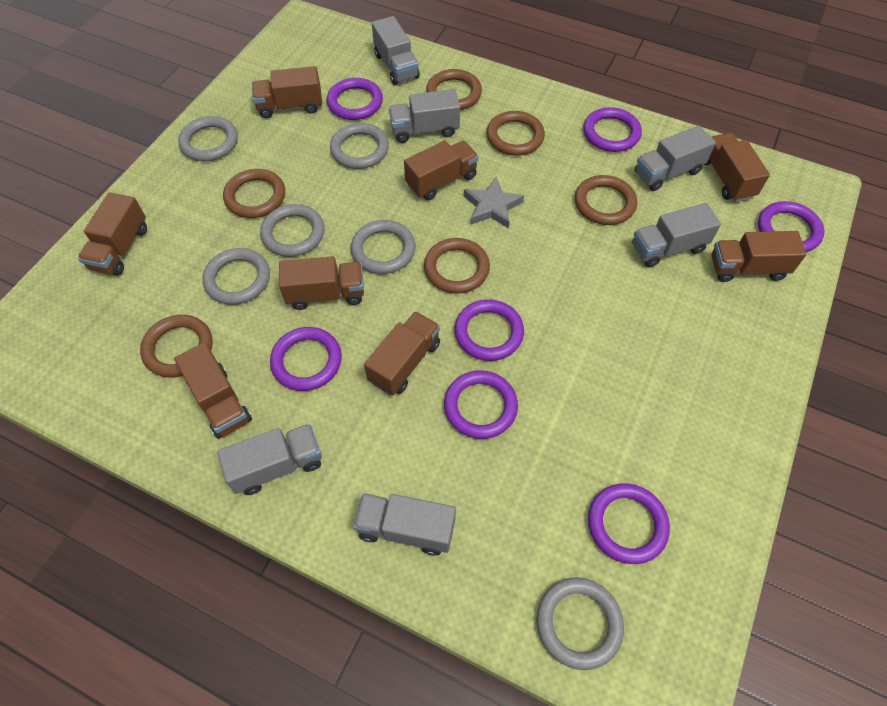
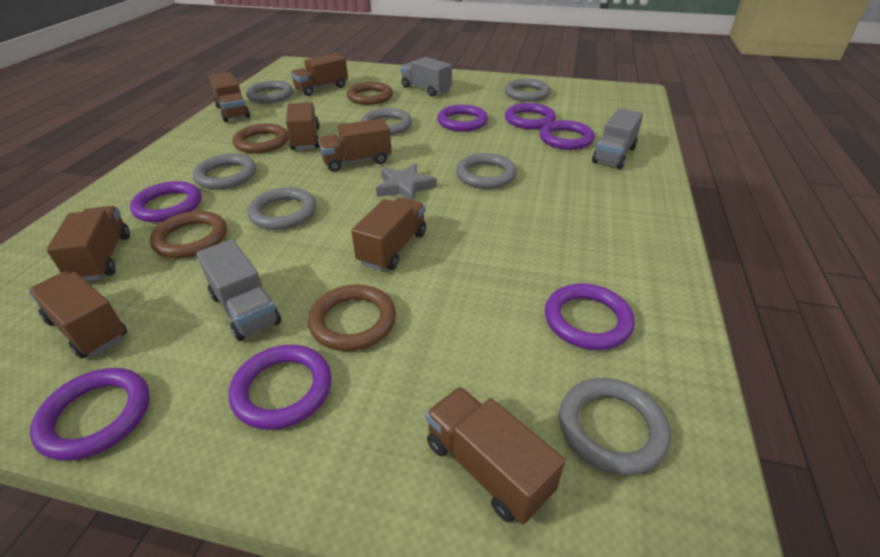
brown ring: [140,315,213,378] [223,169,285,218] [424,238,490,294] [426,69,482,110] [486,111,545,156] [575,175,637,225] = 6 -> [150,211,227,259] [233,124,289,154] [308,284,396,351] [347,82,393,105] = 4
grey ring: [178,116,238,161] [203,248,270,305] [260,204,324,257] [330,123,389,169] [351,220,416,274] [537,577,624,670] = 6 -> [193,154,256,189] [246,81,293,103] [248,187,317,230] [361,108,412,135] [456,153,517,189] [505,79,551,101] [559,378,671,475] = 7
grey truck: [217,424,322,495] [353,493,456,556] [372,16,420,85] [389,89,460,143] [632,203,721,268] [635,126,716,191] = 6 -> [196,239,281,341] [400,57,452,97] [592,108,643,169] = 3

